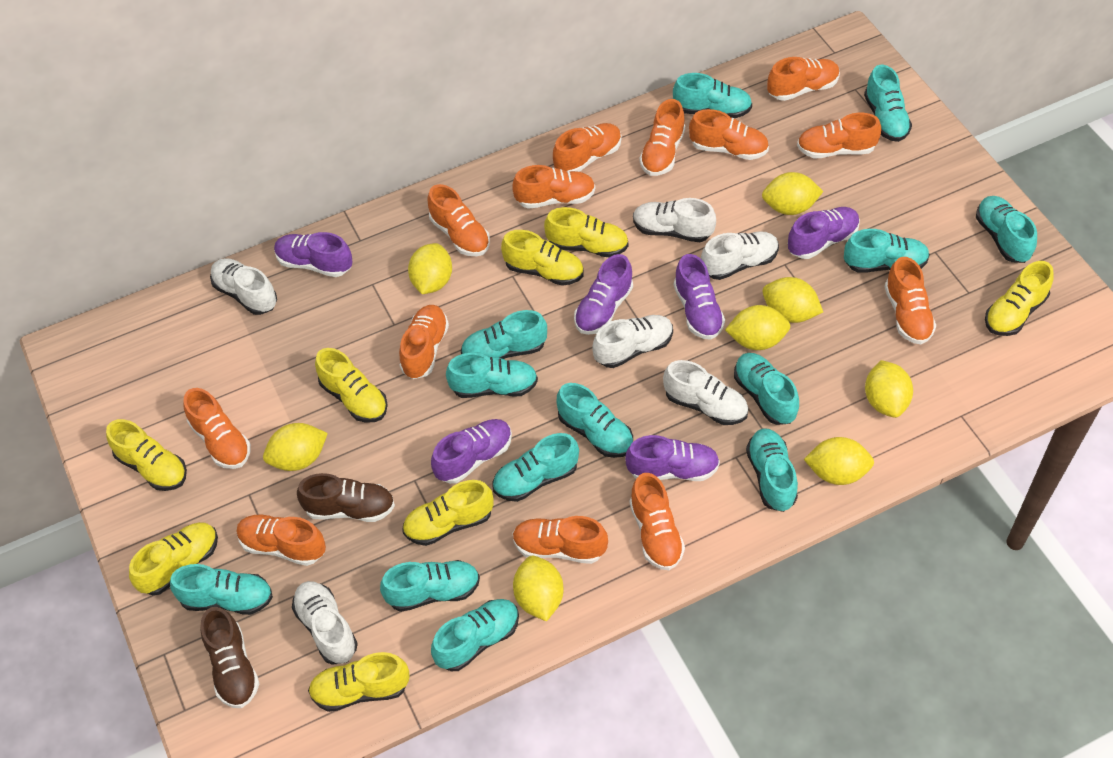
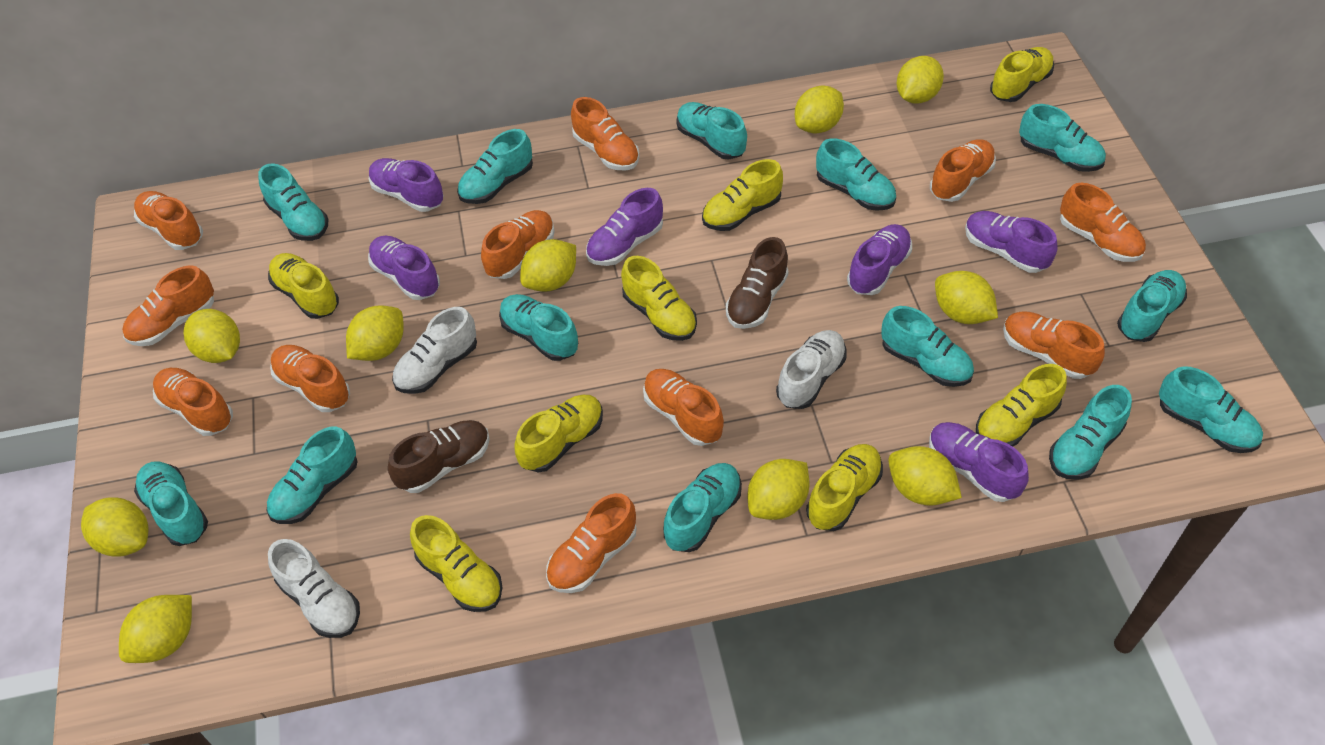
orange shoe: [183,388,251,469] [237,514,326,566] [399,305,449,379] [427,184,490,256] [512,165,595,209] [513,516,608,564] [553,123,622,172] [630,473,685,570] [639,99,685,176] [689,109,769,160] [767,57,840,101] [797,113,881,158] [884,257,936,344] = 13 -> [122,265,214,346] [134,191,203,250] [153,368,233,436] [270,345,350,412] [481,210,555,279] [546,493,637,593] [571,97,640,170] [643,369,724,446] [930,139,996,202] [1003,311,1105,379] [1060,182,1146,262] = 11
white shoe: [210,258,277,315] [292,581,358,665] [592,315,673,368] [633,198,716,242] [663,360,748,425] [701,231,779,280] = 6 -> [268,539,360,638] [392,307,477,394] [776,330,846,409] = 3
yellow lemon: [263,423,328,471] [408,243,452,294] [513,556,563,622] [725,305,790,350] [762,172,824,215] [763,277,823,323] [804,437,874,485] [865,360,913,418] = 8 -> [81,498,149,557] [119,595,192,663] [183,309,240,363] [346,305,403,361] [520,239,576,292] [748,459,810,520] [795,85,844,133] [888,446,962,506] [896,56,944,104] [935,271,998,324] = 10

